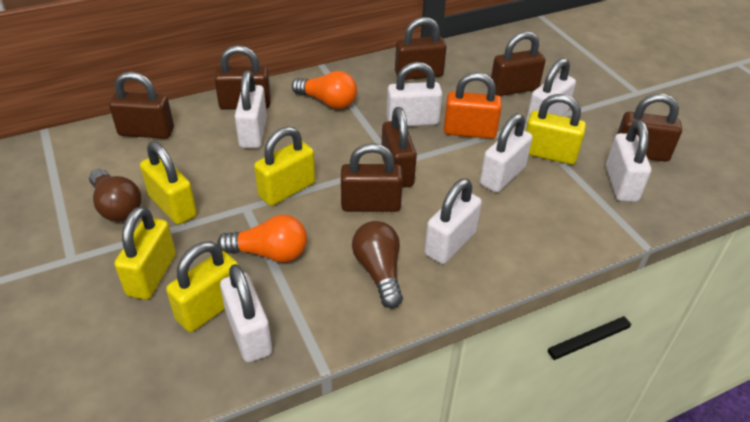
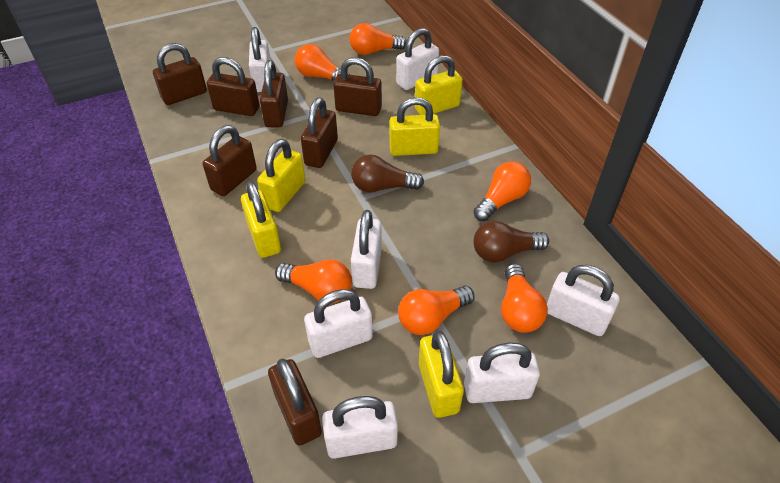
orange light bulb: [217,215,307,262] [292,71,357,109] = 2 -> [275,259,352,303] [295,44,350,81] [349,23,407,55] [398,286,474,335] [473,161,531,221] [501,264,548,333] = 6
orange padlock: [444,72,502,139] = 1 -> none = 0

